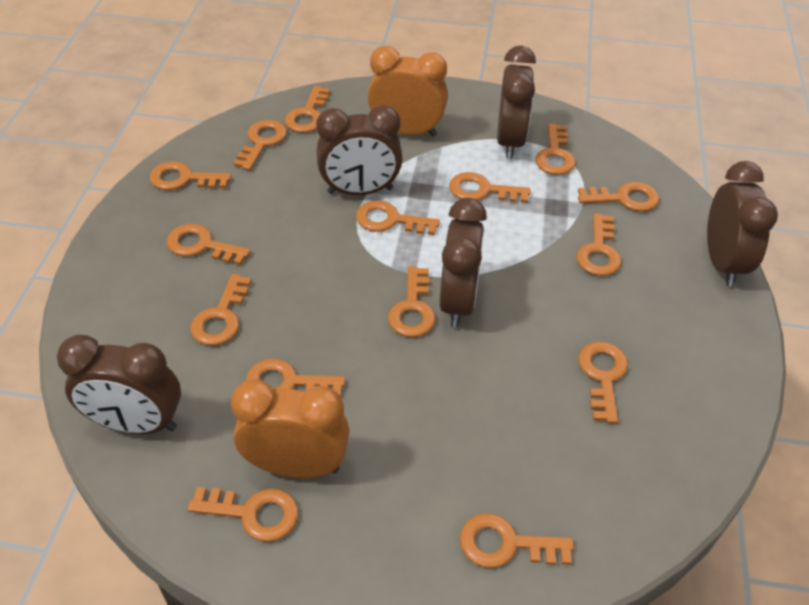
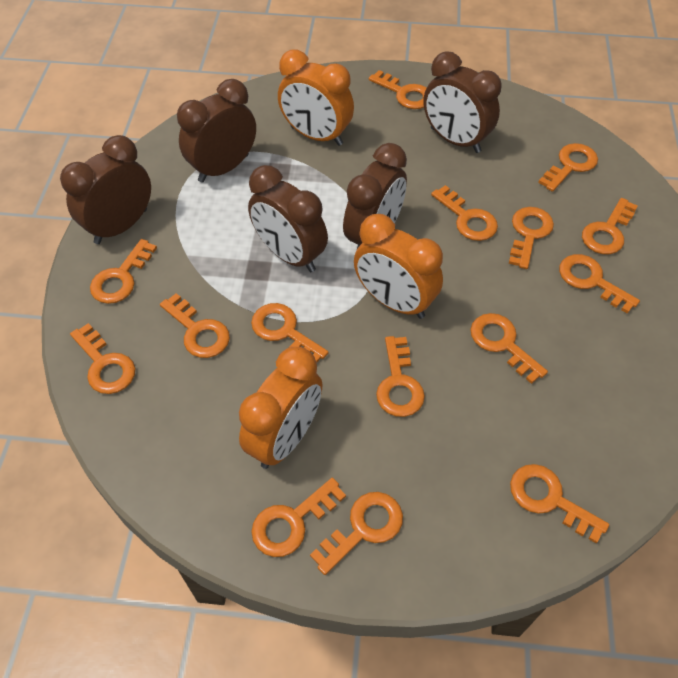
orange clock: [231,379,350,478] [367,46,448,137] = 2 -> [239,347,323,469] [278,50,354,146] [354,214,443,319] = 3

